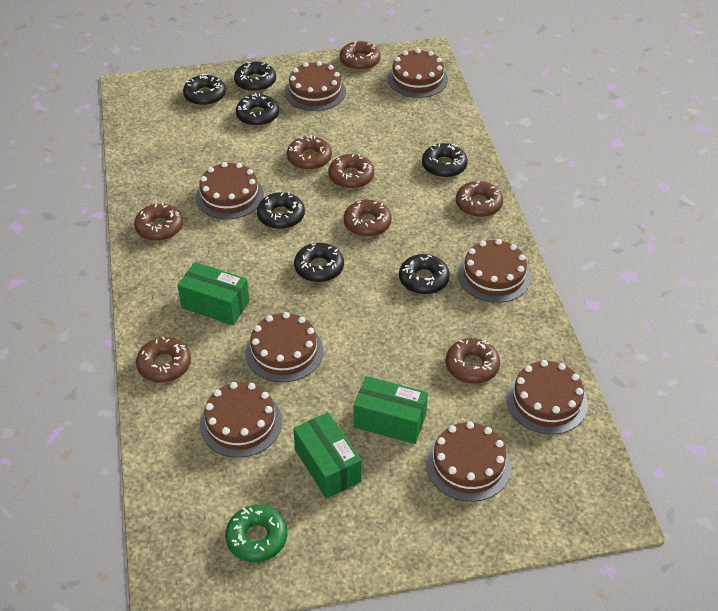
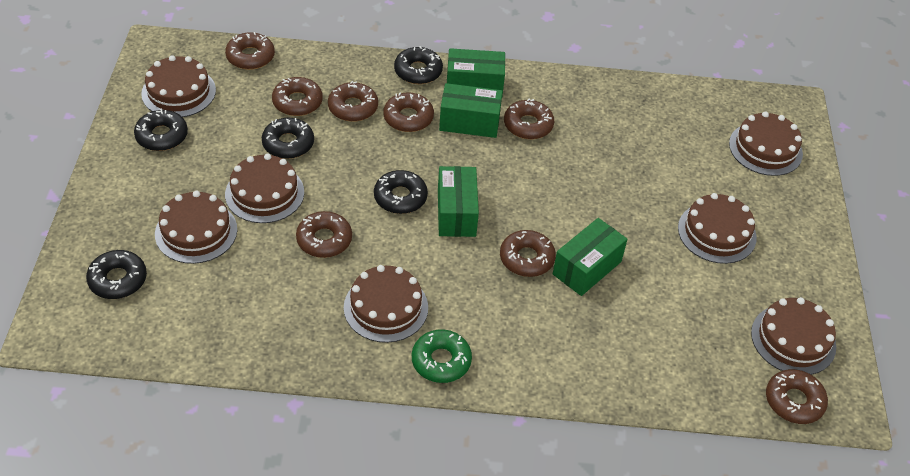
black donut: [183,74,226,106] [234,61,276,92] [236,93,279,126] [257,192,305,229] [294,243,344,282] [399,254,450,294] [422,143,468,178] = 7 -> [86,250,147,299] [134,108,188,151] [262,118,314,159] [374,170,428,214] [394,46,443,84] = 5
brown cake: [196,162,264,219] [200,382,282,458] [246,312,323,382] [285,61,346,111] [387,49,448,98] [426,421,511,502] [458,239,531,303] [506,360,588,434] = 8 -> [141,55,216,117] [155,191,237,264] [225,154,304,223] [344,265,428,343] [678,193,757,264] [729,111,803,176] [751,297,836,375] = 7
green box: [177,262,249,325] [293,412,361,499] [354,376,428,444] = 3 -> [438,166,479,237] [439,83,503,138] [447,48,505,96] [553,218,628,296] = 4

